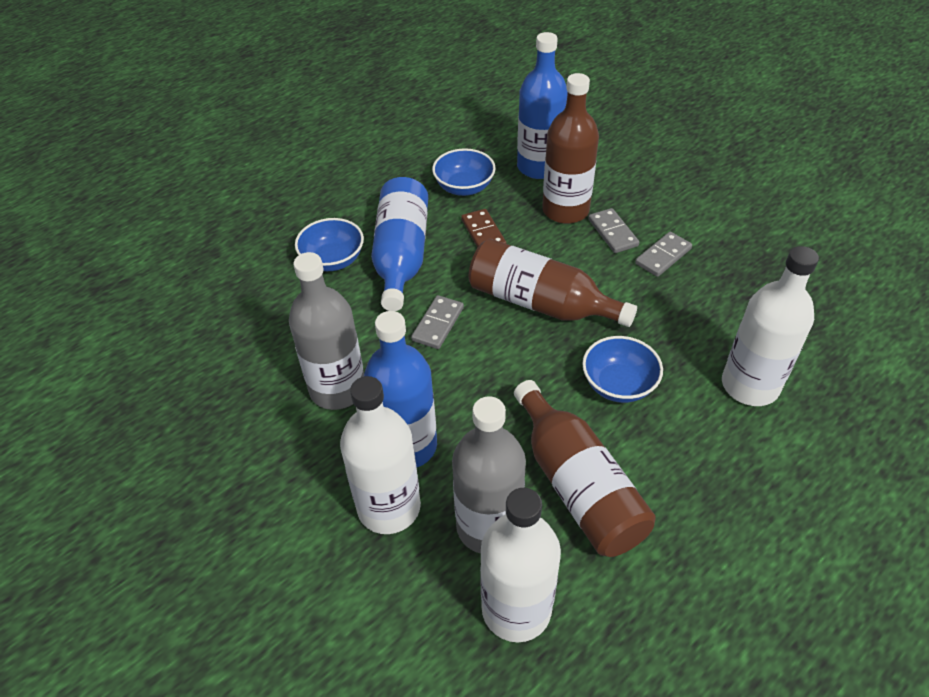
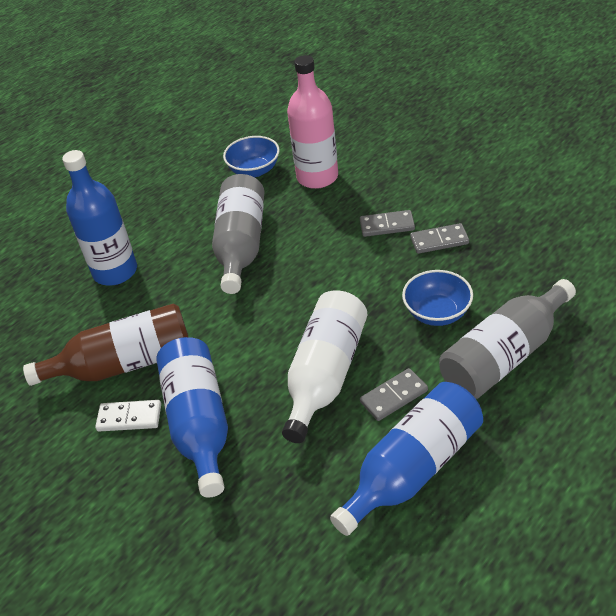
blue bowl: [295,218,364,271] [432,148,496,196] [582,336,663,403] = 3 -> [223,136,280,177] [402,270,473,326] = 2
brown bottle: [469,239,637,327] [514,380,656,557] [542,73,599,224] = 3 -> [23,303,188,386] = 1
brown domino: [461,209,507,248] = 1 -> none = 0
pink bottle: none = 0 -> [287,55,338,189] = 1
white bottle: [340,376,421,534] [480,488,561,642] [722,246,819,406] = 3 -> [282,291,367,443] = 1
white domino: none = 0 -> [95,400,161,431] = 1

